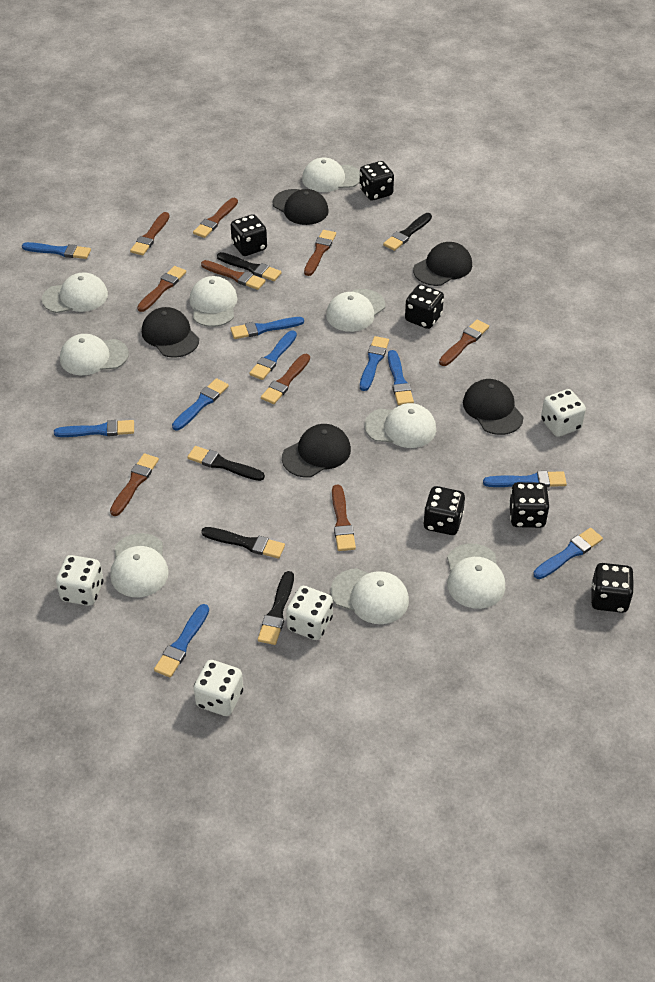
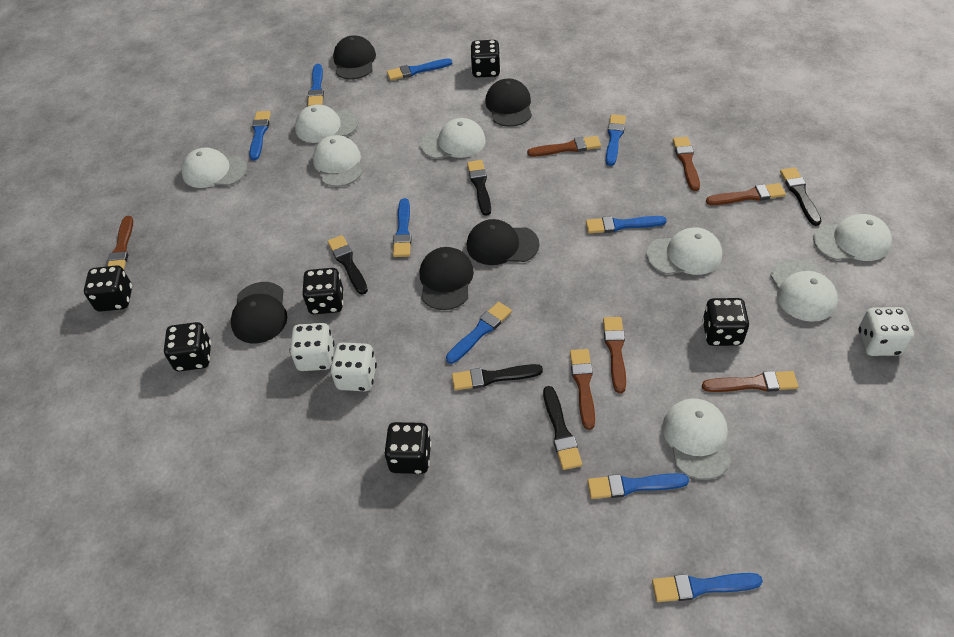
blue brush: [22,242,91,259] [54,420,134,437] [154,604,209,677] [172,378,229,431] [230,317,304,339] [249,330,297,380] [360,336,389,391] [388,350,414,405] [483,471,567,488] [533,528,603,579] = 10 -> [249,111,271,160] [308,64,324,106] [387,58,452,81] [393,198,411,257] [446,302,512,364] [586,216,667,234] [588,473,689,499] [606,114,626,166] [652,573,763,602] = 9
brown brush: [110,453,159,516] [130,212,170,255] [137,266,186,312] [193,198,238,238] [201,260,266,290] [261,354,310,404] [304,230,336,276] [332,485,356,551] [439,320,489,366] = 9 -> [107,216,133,270] [527,136,601,157] [570,349,595,430] [603,317,626,393] [673,137,700,191] [702,371,798,392] [706,183,786,205] = 7
white cap: [42,272,108,313] [60,334,129,375] [110,533,169,597] [189,276,237,327] [302,158,360,192] [326,289,385,332] [331,568,409,624] [364,403,436,448] [447,543,505,609] = 9 -> [181,147,248,188] [295,104,358,143] [313,135,362,187] [421,118,486,159] [647,227,722,275] [662,398,731,480] [770,260,838,322] [813,214,892,261] = 8
white dice: [56,555,104,606] [194,660,243,716] [286,586,333,640] [541,389,586,437] = 4 -> [290,323,335,371] [330,342,377,391] [858,307,914,356] = 3

